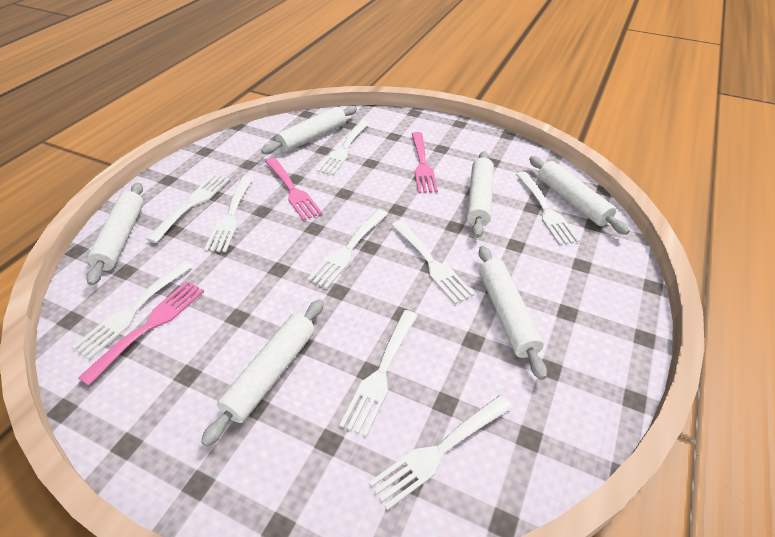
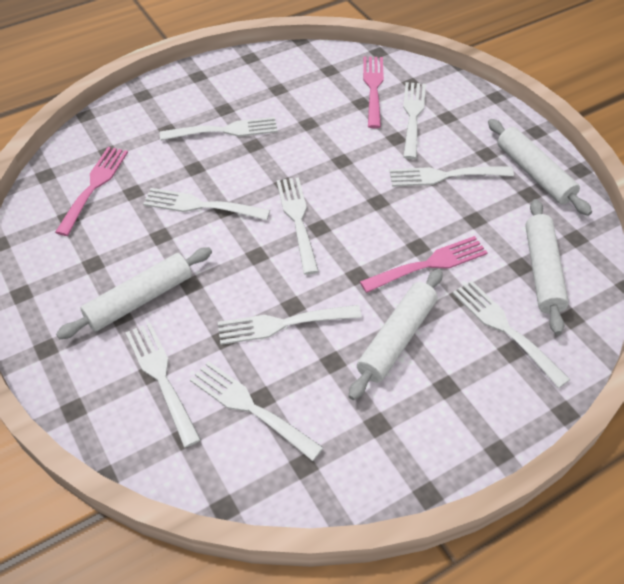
white rolling pin: [86,182,143,286] [201,299,324,447] [261,106,357,154] [467,151,494,238] [478,246,547,380] [529,156,630,235] = 6 -> [56,247,212,339] [349,269,443,400] [488,119,592,216] [525,199,569,335] = 4

